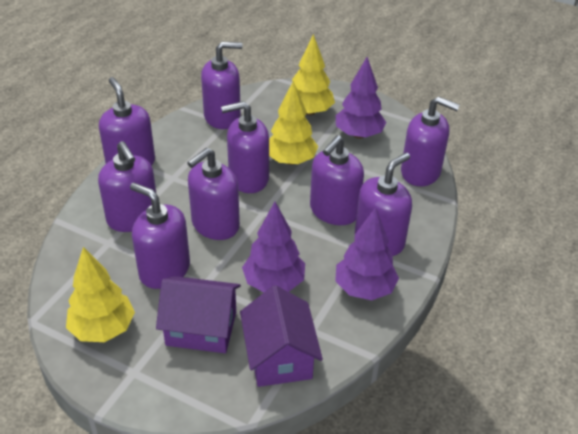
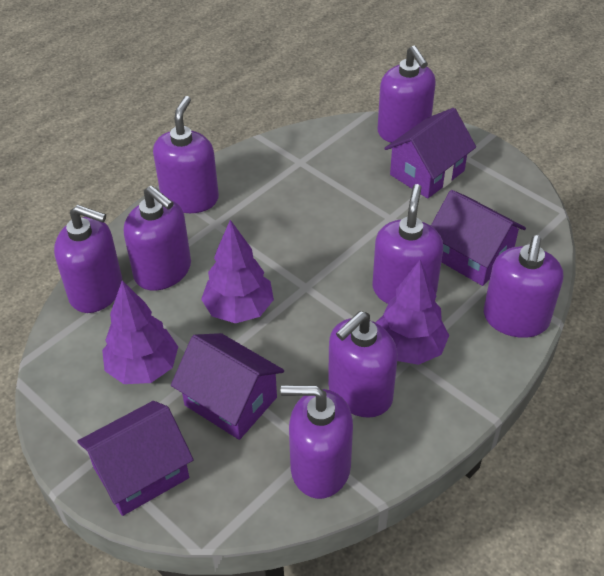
purple house: [156,276,241,353] [240,285,323,387] = 2 -> [77,401,194,516] [171,333,284,440] [384,108,476,199] [431,190,526,286] = 4
purple soap dispenser: [98,141,156,232] [99,77,155,166] [130,183,190,289] [187,148,240,240] [201,41,243,129] [221,101,269,193] [310,135,364,225] [355,153,412,256] [401,96,460,186] = 9 -> [54,205,122,313] [124,186,191,291] [153,96,219,213] [281,385,353,499] [328,311,398,418] [373,184,443,304] [378,46,436,143] [484,235,563,338] = 8
yellow tree: [66,247,135,342] [269,81,318,165] [292,34,335,115] = 3 -> none = 0

